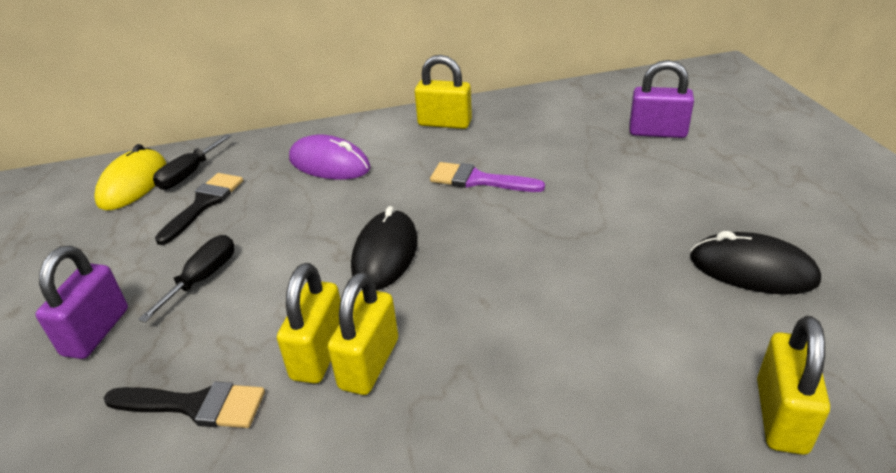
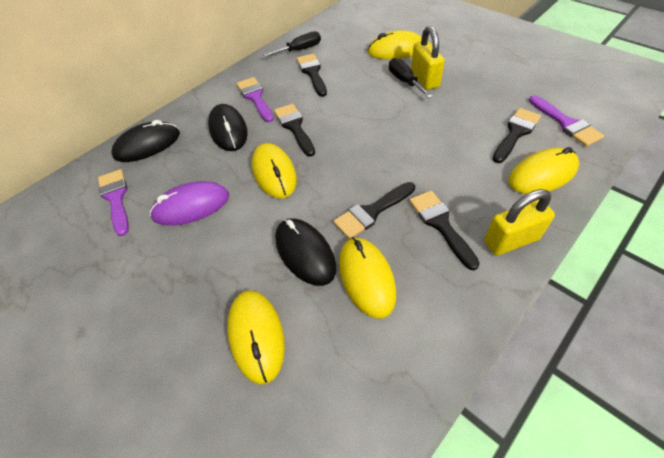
black brush: [104,382,265,428] [155,173,243,245] = 2 -> [274,104,315,157] [297,54,327,97] [333,182,415,239] [409,190,480,270] [492,108,541,163] = 5
black mouse: [351,206,418,290] [690,231,821,295] = 2 -> [112,120,180,162] [208,104,248,151] [275,218,336,286] = 3
purple brush: [430,162,545,192] = 1 -> [98,169,129,236] [237,77,274,122] [529,95,604,147] = 3
purple padlock: [35,246,128,359] [630,60,694,138] = 2 -> none = 0
yellow mouse: [95,144,166,210] = 1 -> [227,290,285,385] [252,143,297,198] [339,237,396,319] [368,30,422,59] [508,147,579,194] = 5
yellow padlock: [277,263,341,384] [328,272,398,395] [415,55,472,129] [757,316,830,455] = 4 -> [411,26,445,90] [484,189,555,256] = 2

